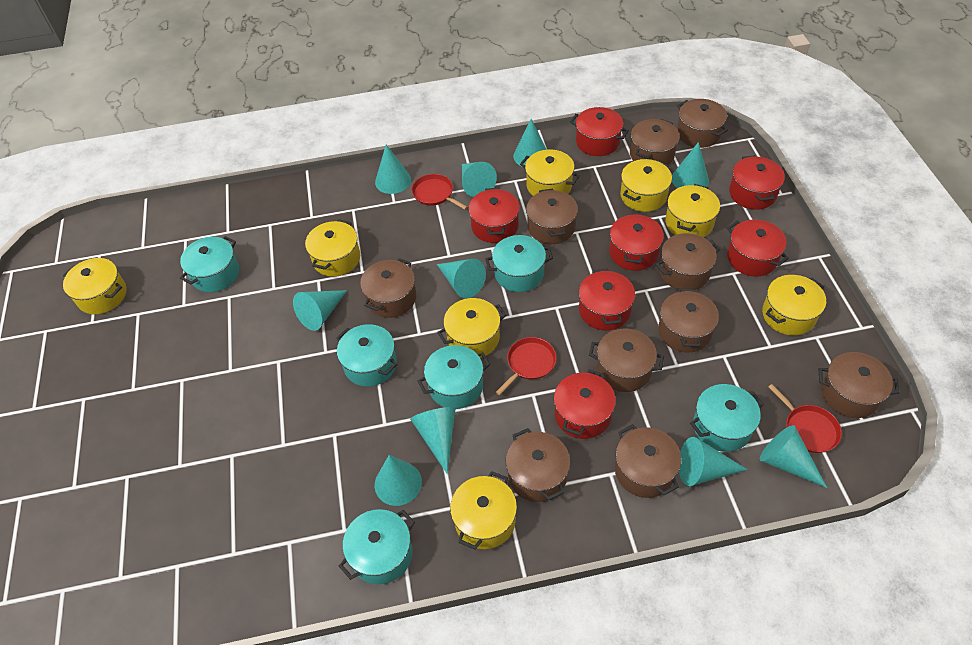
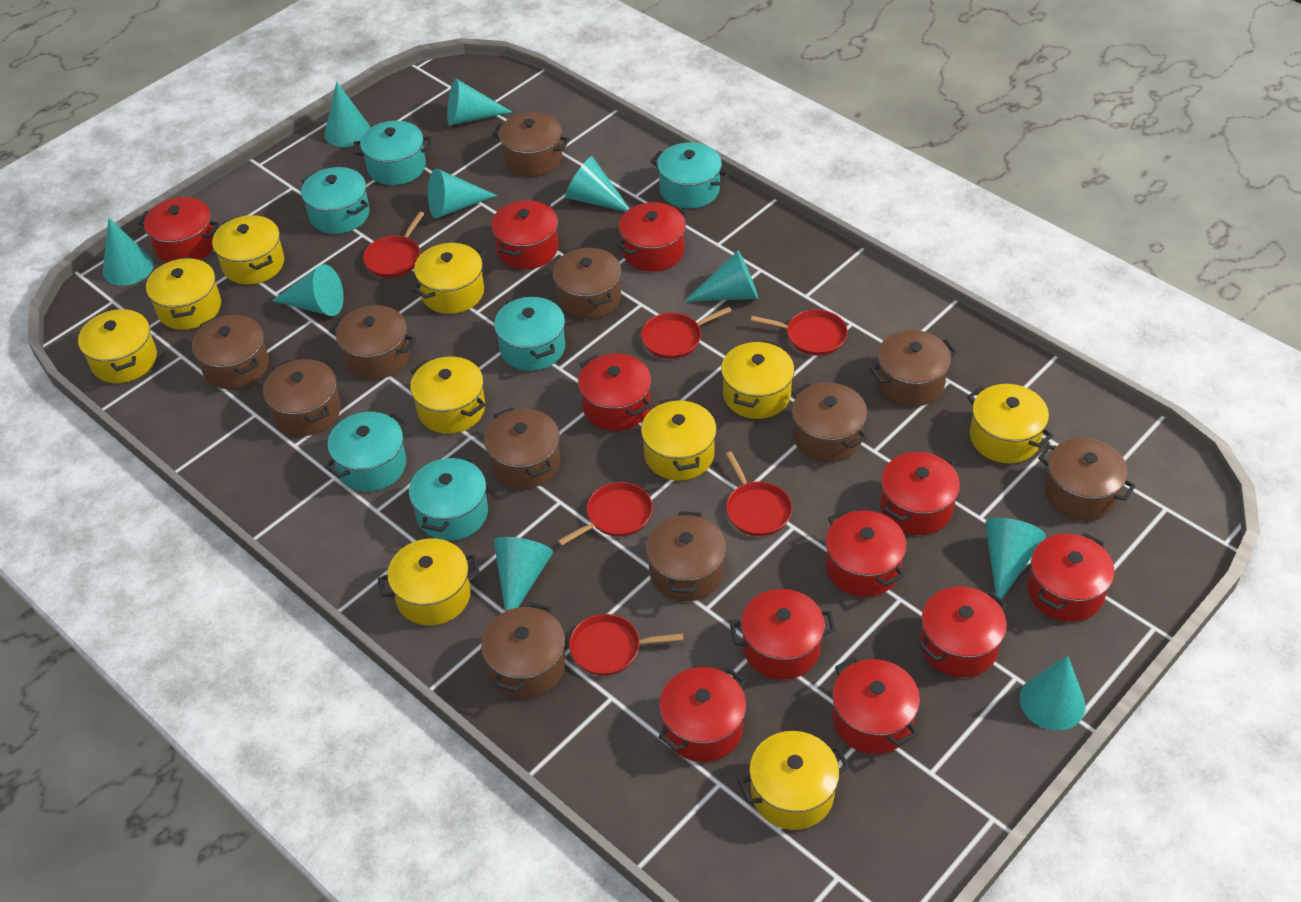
brown pot: [360,258,416,318] [505,428,570,502] [526,189,578,244] [589,328,664,392] [615,424,681,498] [630,119,680,165] [656,233,720,290] [658,289,719,352] [677,99,728,148] [819,352,899,418] = 10 -> [192,315,269,389] [263,359,341,436] [329,305,416,379] [481,602,566,698] [484,407,560,489] [492,112,570,176] [553,247,622,319] [646,511,727,601] [792,383,867,462] [870,330,957,406] [1038,438,1136,520] = 11
red pan: [412,174,468,210] [496,337,557,395] [769,384,842,453] = 3 -> [363,212,424,278] [558,482,653,546] [569,614,684,675] [641,307,732,359] [726,452,792,536] [751,309,848,355] = 6
red pot: [468,188,520,243] [554,369,616,439] [570,107,629,156] [579,268,635,331] [609,213,664,271] [727,219,789,277] [729,155,785,210] = 7 -> [138,197,220,263] [491,199,559,269] [578,354,651,431] [616,202,688,272] [659,667,746,762] [730,589,836,680] [825,509,907,597] [832,656,920,754] [880,452,960,535] [919,586,1007,677] [1027,533,1115,622] = 11
yellow pot: [63,258,126,314] [305,220,360,277] [437,298,506,358] [450,471,517,549] [520,149,580,196] [620,159,672,212] [665,184,720,237] [762,275,826,335] = 8 -> [78,308,157,383] [146,257,221,330] [212,215,284,285] [378,538,480,626] [410,357,485,434] [412,243,485,314] [641,398,717,481] [721,340,794,419] [738,731,850,830] [967,384,1053,463] = 10

